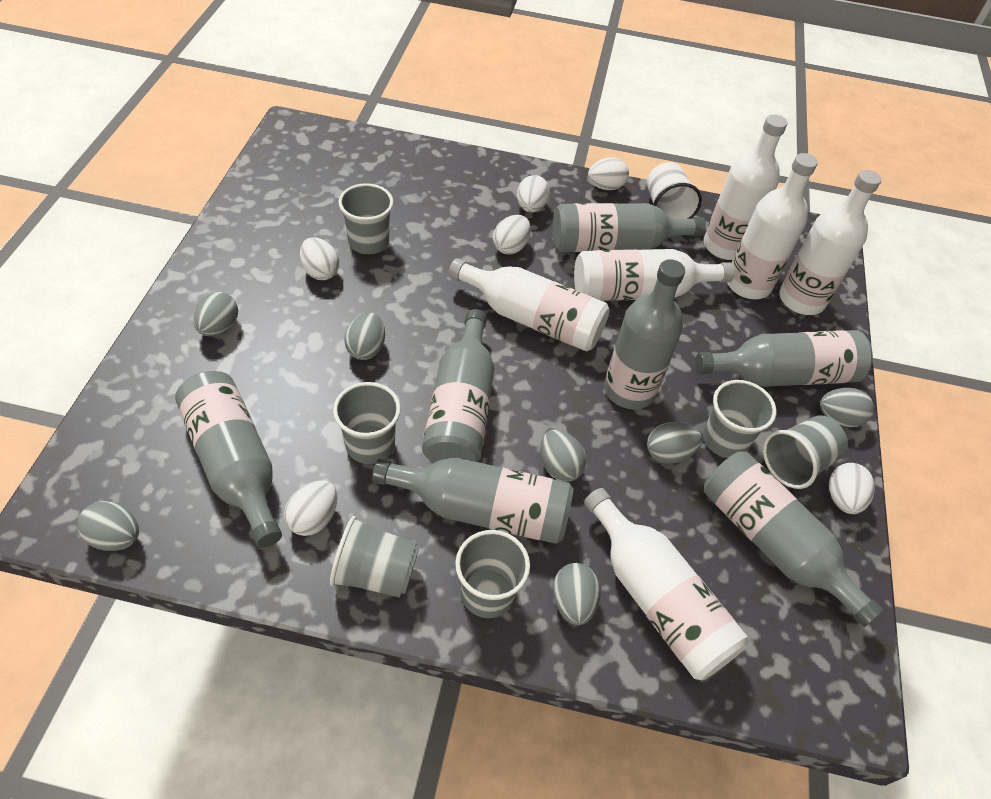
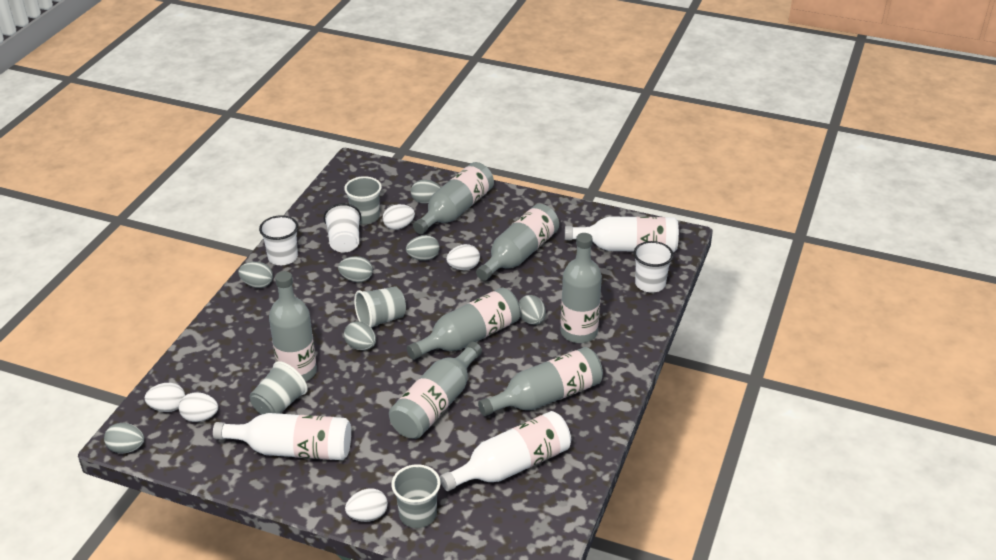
grey cup: [330,516,419,598] [333,382,401,464] [338,183,394,254] [455,530,530,618] [703,380,776,458] [763,415,848,489] = 6 -> [250,361,308,415] [344,176,382,224] [354,286,406,328] [391,464,441,528] = 4
white bottle: [448,258,610,352] [574,249,735,301] [584,488,748,680] [704,114,787,260] [727,153,818,299] [779,170,881,315] = 6 -> [213,413,351,460] [440,411,571,491] [565,216,679,252] = 3
white cup: [647,162,702,219] = 1 -> [259,215,298,265] [324,203,361,253] [634,241,673,293] = 3
white egg: [284,480,338,536] [300,237,339,280] [493,215,531,255] [517,175,550,212] [588,157,629,190] [829,463,875,514] = 6 -> [145,383,185,412] [179,392,218,422] [345,488,388,522] [383,204,415,230] [446,244,480,270] = 5

